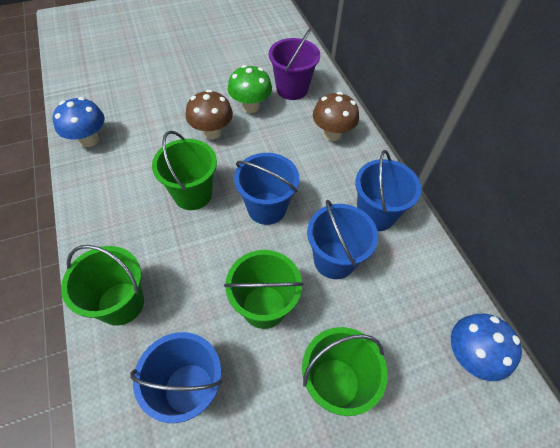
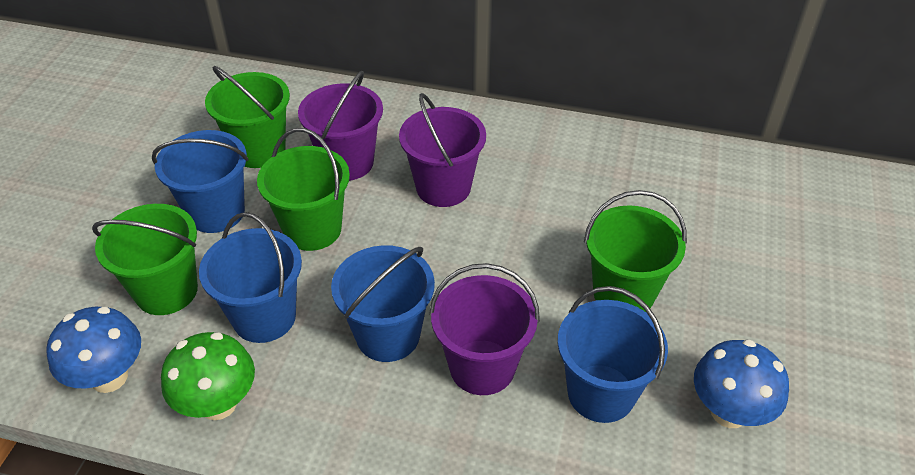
brown mushroom: [186,90,233,139] [313,92,359,141] = 2 -> none = 0
purple bucket: [269,29,320,100] = 1 -> [298,71,383,181] [399,93,486,207] [429,263,540,395] = 3

